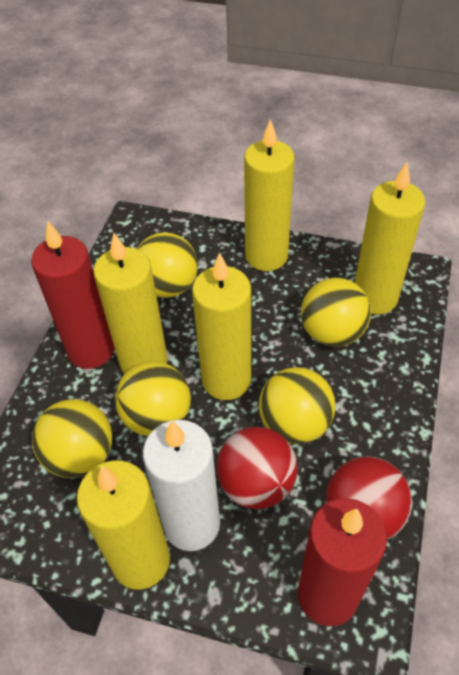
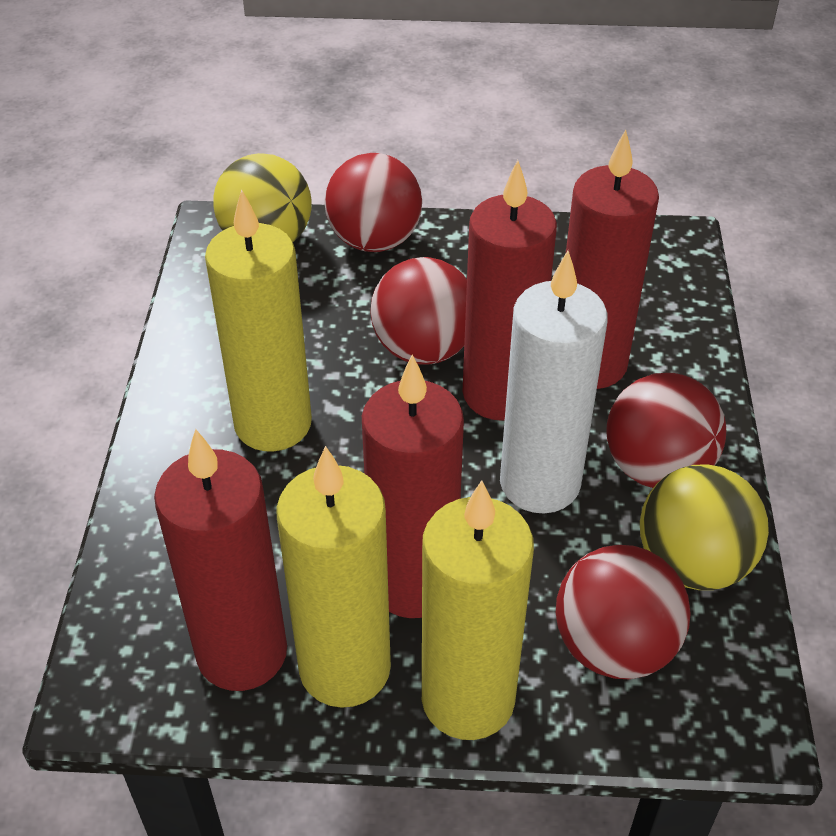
red ball: [217,427,298,509] [326,456,412,540] = 2 -> [324,153,422,252] [371,257,467,364] [556,545,690,679] [606,373,726,488] = 4
red candle: [31,221,114,369] [298,498,387,626] = 2 -> [154,429,287,691] [362,355,464,618] [462,160,557,421] [566,130,659,389] = 4
yellow ball: [32,399,112,478] [115,361,191,436] [137,232,198,298] [259,367,336,444] [301,278,371,347] = 5 -> [213,153,312,242] [640,464,769,590] = 2
yellow candle: [77,460,170,590] [93,233,167,374] [192,253,251,400] [244,119,295,271] [355,162,425,315] = 5 -> [205,189,312,451] [276,446,391,708] [422,480,534,740] = 3

